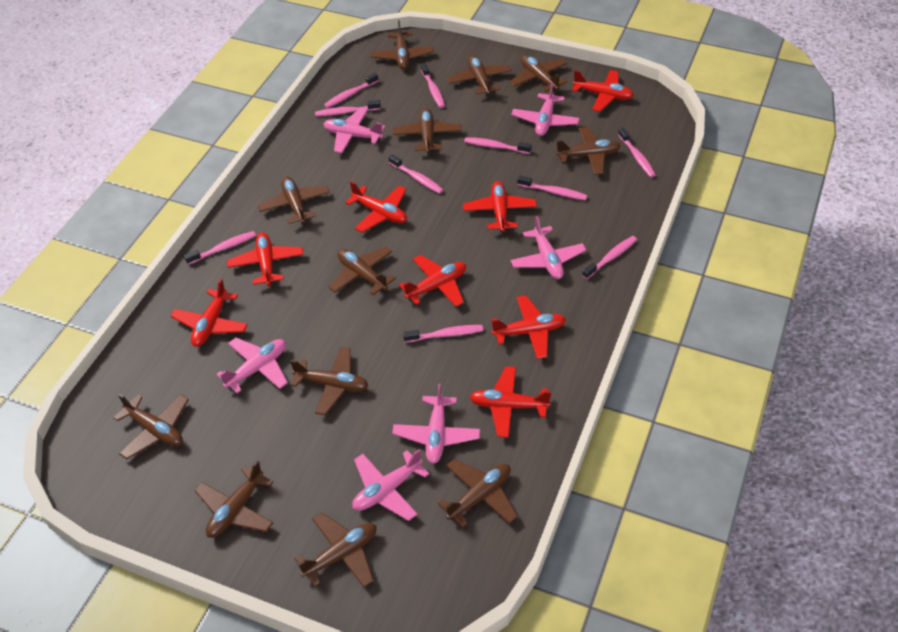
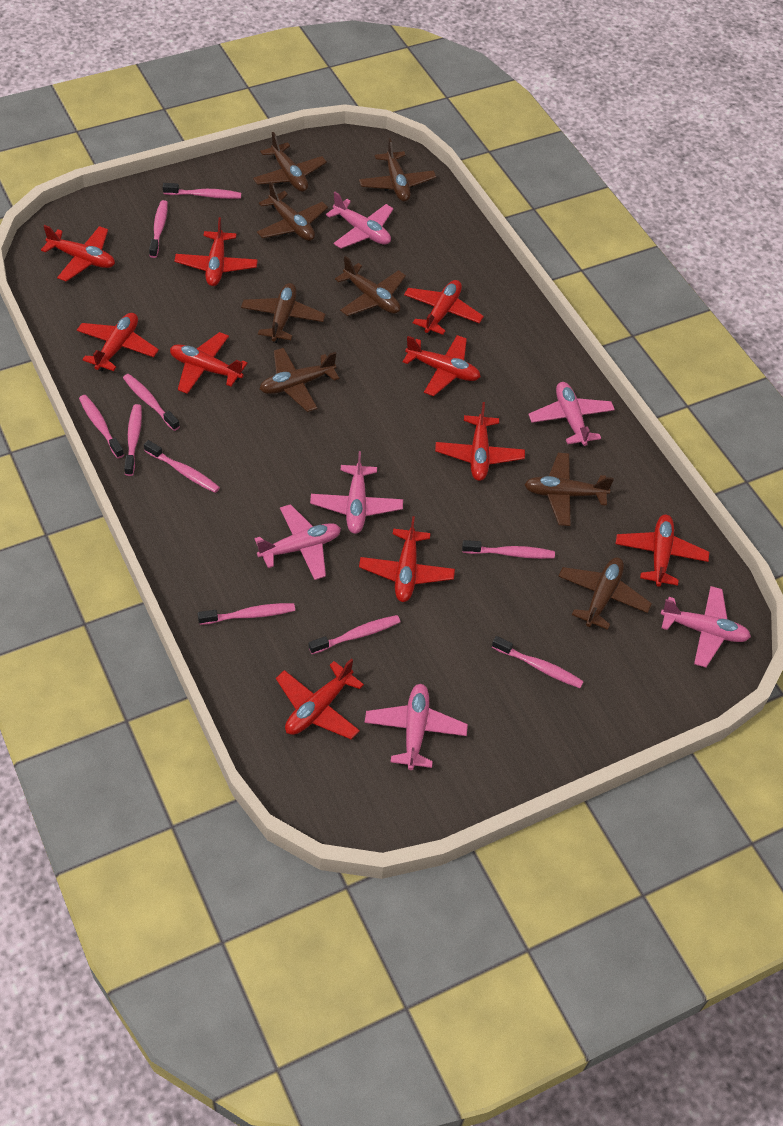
brown plane: [114,393,189,459] [195,460,274,538] [258,177,330,225] [290,347,368,415] [294,512,376,588] [328,247,396,295] [370,20,434,69] [393,108,461,155] [438,459,518,527] [447,56,512,97] [510,55,568,93] [556,127,621,175] = 12 -> [241,283,326,343] [253,132,327,192] [257,182,328,241] [260,348,339,412] [335,256,406,316] [359,138,436,202] [524,453,614,526] [558,558,652,630] = 8
red plane: [171,278,248,347] [227,232,304,287] [345,181,407,233] [399,255,466,307] [463,181,537,233] [470,366,551,438] [491,296,566,359] [572,70,634,112] = 8 -> [41,225,115,282] [77,313,159,371] [170,332,248,394] [174,217,258,286] [276,658,364,739] [359,516,455,602] [403,335,481,396] [404,280,484,335] [435,402,525,481] [616,515,709,586] = 10

